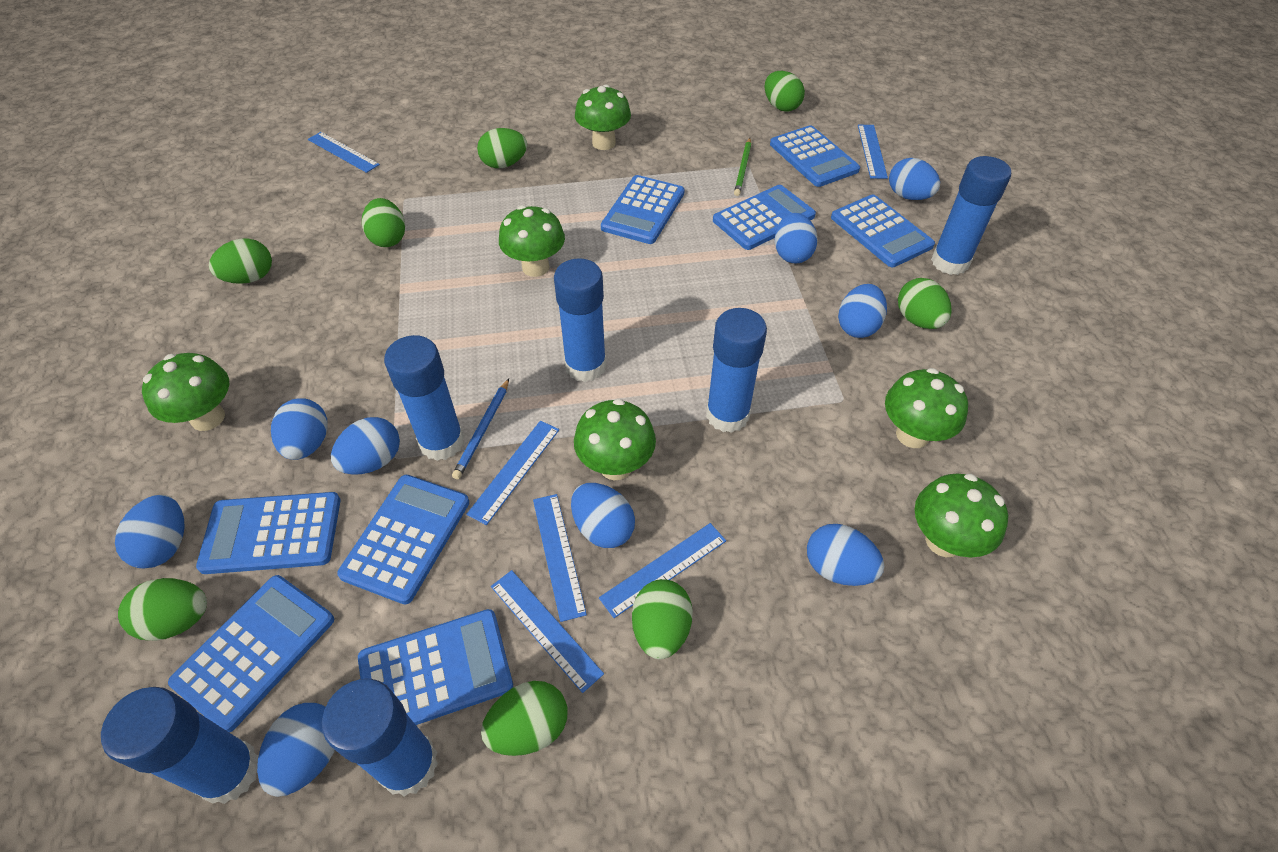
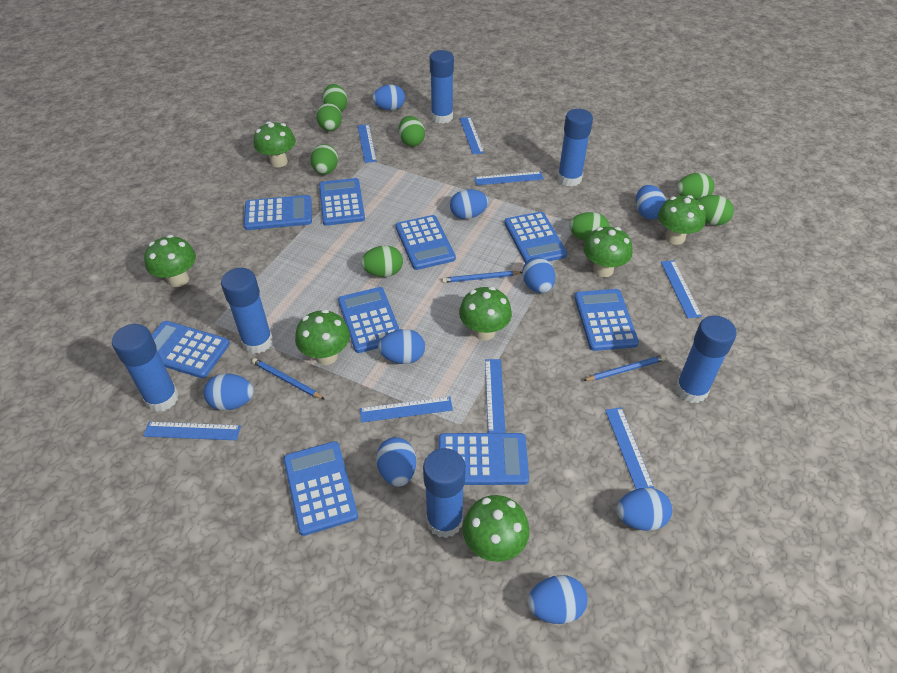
blue calculator: [168,575,334,732] [196,492,340,574] [337,475,469,604] [358,609,513,725] [601,175,685,244] [713,185,816,250] [770,125,860,187] [831,194,935,267] = 8 -> [152,321,230,378] [244,195,312,230] [283,441,358,536] [319,178,365,226] [338,287,400,353] [396,215,456,270] [439,433,529,485] [504,212,567,263] [574,289,639,351] = 9
blue pencil: [452,379,509,480] = 1 -> [252,358,324,399] [442,271,522,283] [583,355,666,381] = 3
blue ruler: [308,132,380,173] [466,421,559,525] [491,570,604,693] [533,494,587,622] [599,523,726,618] [858,125,888,179] = 6 -> [143,422,241,440] [358,124,377,163] [360,397,453,423] [459,117,484,155] [474,171,544,185] [485,359,506,433] [605,407,654,489] [661,260,702,318] = 8
green mushroom: [142,353,229,431] [499,205,565,277] [574,399,656,480] [575,84,631,150] [885,368,968,448] [915,474,1008,557] = 6 -> [144,235,196,287] [254,122,296,167] [295,309,350,365] [459,287,512,341] [463,495,530,562] [583,227,633,277] [658,195,706,245] = 7
green pencil: [734,138,751,196] = 1 -> none = 0

